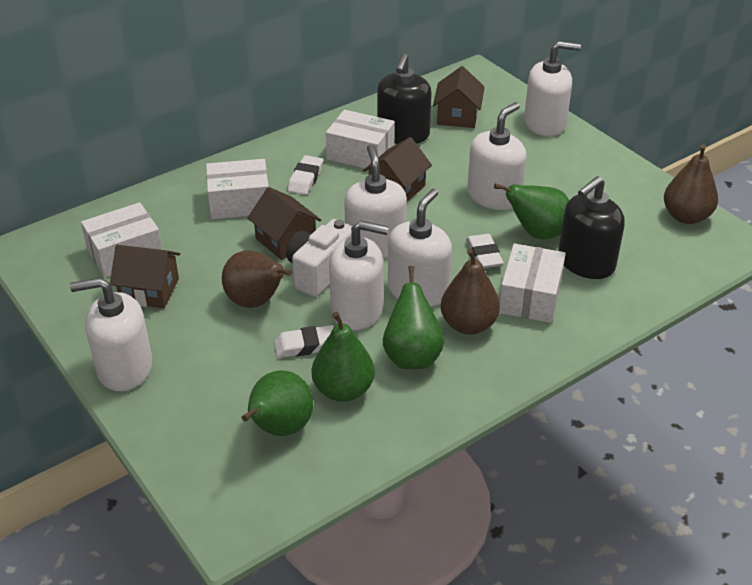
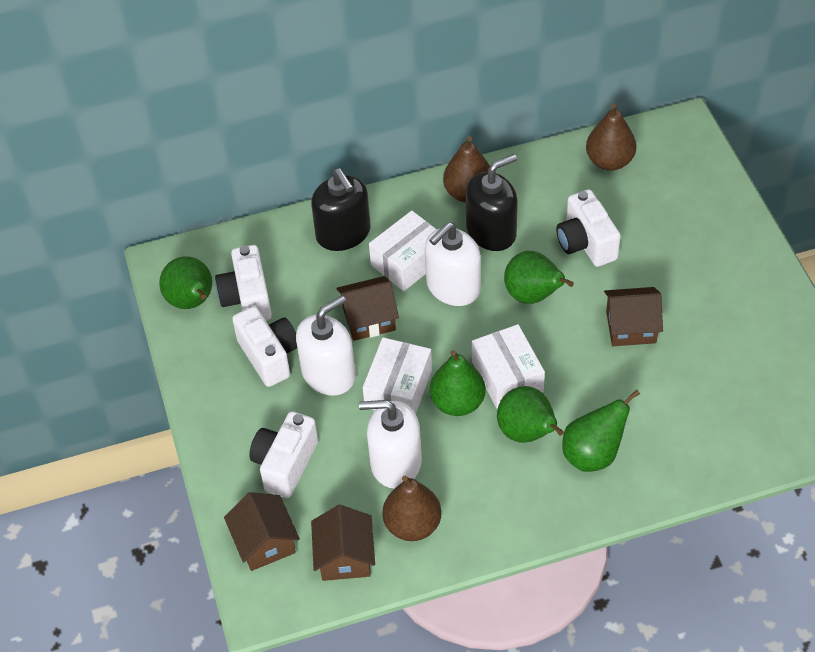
green pear: [242,370,313,436] [312,312,375,402] [383,265,444,369] [494,183,569,239] = 4 -> [159,256,212,309] [430,350,486,416] [497,386,564,443] [504,251,574,304] [562,389,640,472] = 5
white box: [81,202,162,278] [206,159,269,219] [326,110,395,169] [499,244,566,323] = 4 -> [363,337,432,414] [369,211,437,291] [472,324,545,409] = 3
white camera: [286,219,353,297] = 1 -> [215,245,272,321] [232,306,297,387] [249,411,318,498] [556,189,621,267] = 4
white eraser: [274,325,334,358] [288,155,323,195] [466,234,504,268] = 3 -> none = 0
white soap dispenser: [70,277,152,391] [329,220,389,330] [344,145,407,258] [388,189,452,307] [467,102,527,210] [524,41,581,136] = 6 -> [296,295,356,396] [359,400,422,489] [425,222,481,306] = 3

